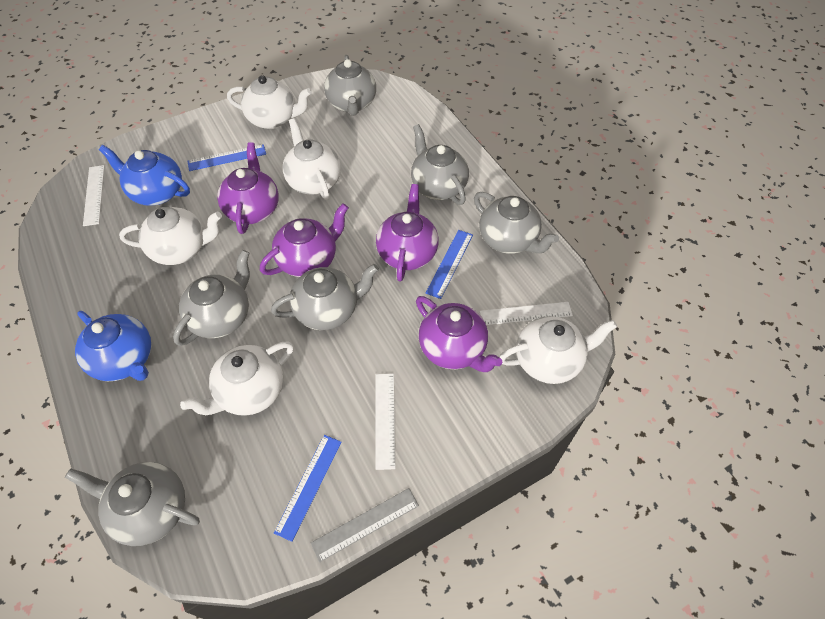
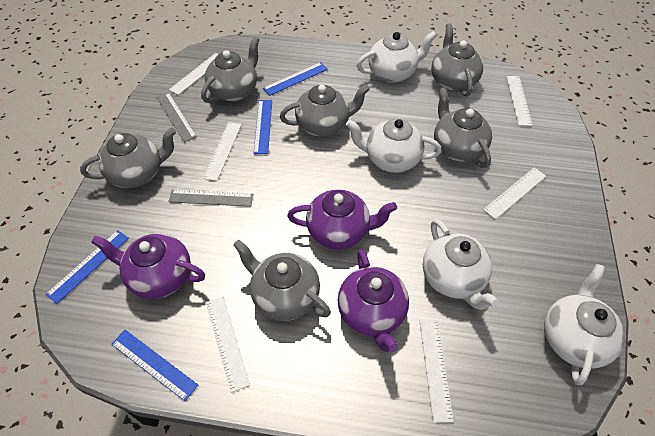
blue ruler: [187,144,266,171] [274,435,342,542] [426,230,473,299] = 3 -> [45,230,129,304] [111,330,198,401] [254,100,272,154] [263,62,328,96] = 4
blue teapot: [75,311,151,381] [99,145,190,206] = 2 -> none = 0
grey ruler: [311,488,419,563] = 1 -> [156,92,197,142] [168,189,253,207] = 2
purple teapot: [217,142,279,234] [260,203,349,277] [376,184,439,282] [416,296,502,372] = 4 -> [91,233,205,299] [287,189,397,250] [338,249,409,352] = 3
white ruler: [83,165,104,226] [376,374,396,470] [480,302,573,325] = 3 -> [169,53,219,95] [203,122,242,181] [206,297,250,393] [420,320,454,423] [483,168,546,220] [506,76,533,126] = 6
white teapot: [119,207,222,265] [180,341,294,416] [227,75,312,129] [283,118,341,200] [499,316,617,384] = 5 -> [346,119,442,173] [357,31,437,83] [423,219,499,310] [544,264,625,385] = 4

